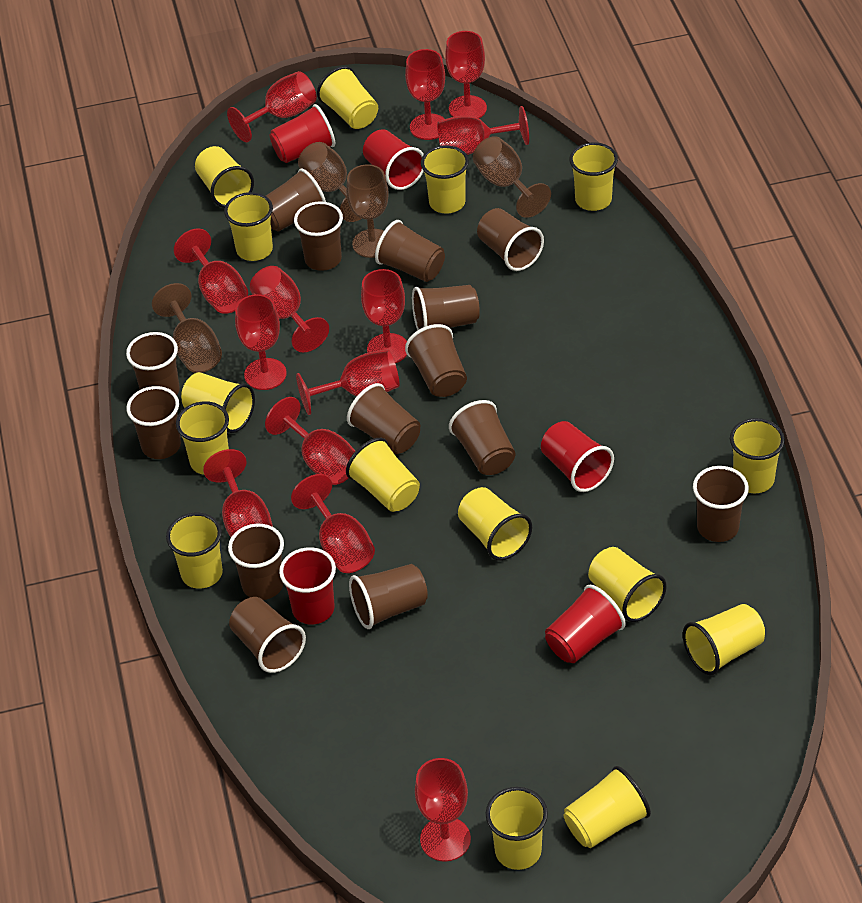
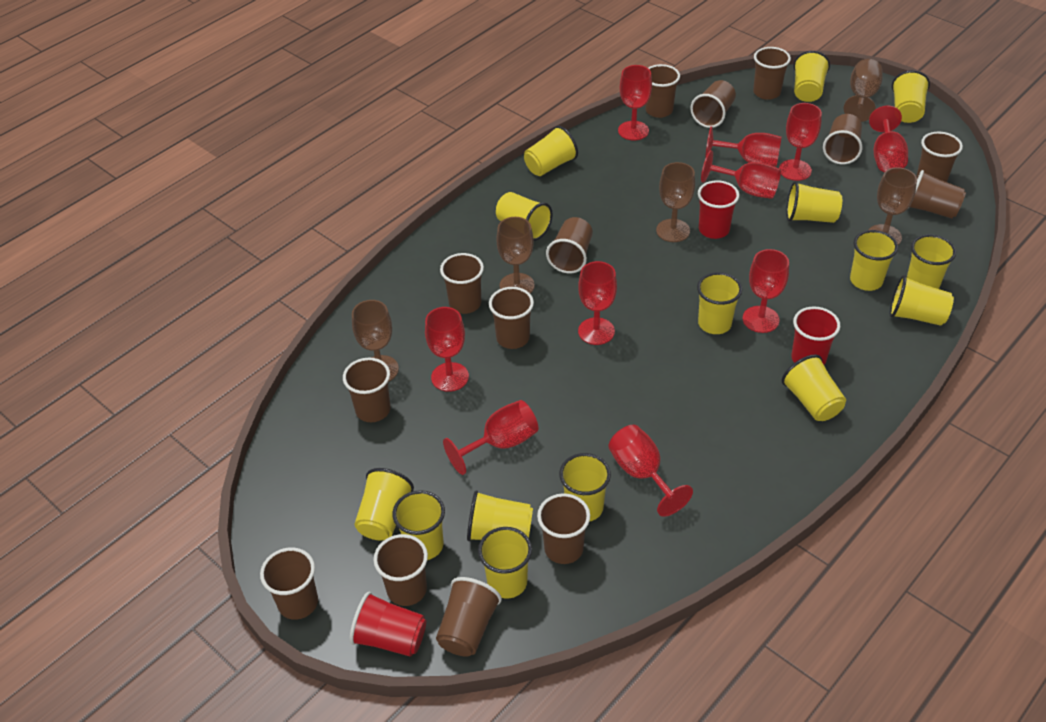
brown goblet: [152,283,222,373] [298,142,362,222] [346,164,389,258] [473,136,551,218] = 4 -> [352,300,399,382] [496,217,535,294] [656,162,695,242] [844,59,883,122] [868,167,917,245] = 5
red cup: [270,104,335,163] [279,547,336,624] [363,129,424,190] [541,421,614,492] [545,585,626,663] = 5 -> [350,591,426,657] [698,180,739,239] [791,306,840,365] = 3
red goblet: [174,229,248,314] [203,449,273,537] [227,71,317,142] [235,294,287,390] [250,266,329,352] [265,397,355,485] [291,474,375,573] [296,349,400,415] [361,269,407,363] [405,49,445,140] [415,758,471,862] [437,106,529,155] [445,31,487,118] = 13 -> [425,307,469,392] [443,400,538,475] [578,261,617,345] [609,425,693,517] [618,65,652,141] [701,150,781,199] [706,126,782,166] [743,249,789,333] [779,103,822,181] [869,106,908,172] = 10

